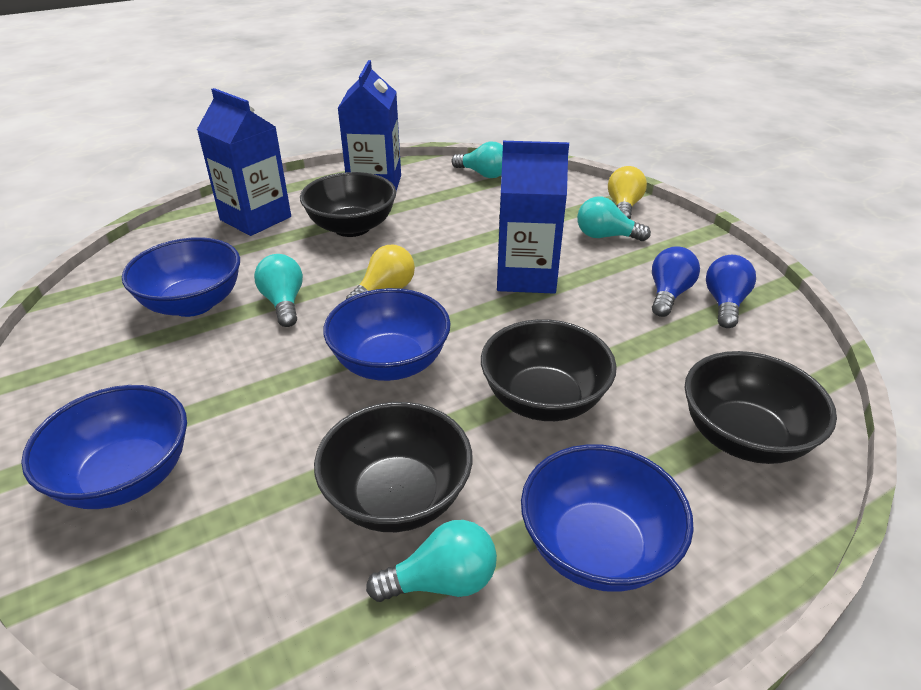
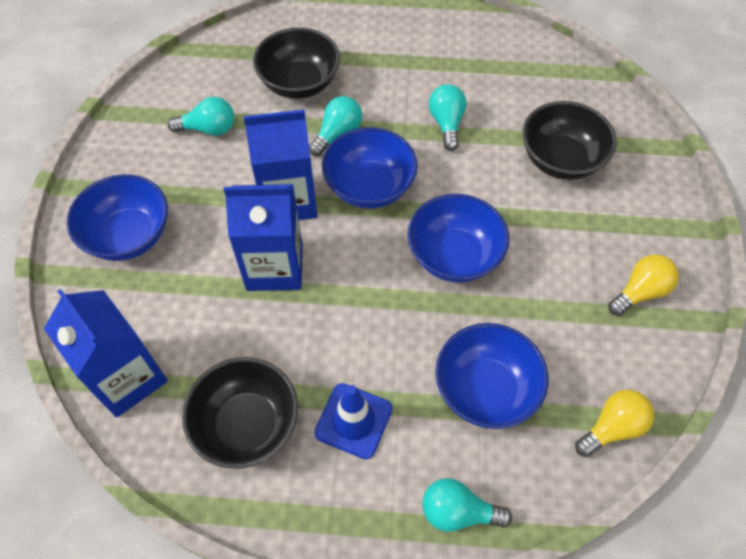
black bowl: [300,172,396,237] [314,402,472,532] [481,319,617,421] [685,351,837,464] = 4 -> [182,357,298,469] [253,27,340,99] [522,101,617,180] = 3
blue light bulb: [652,246,700,317] [706,255,756,328] = 2 -> none = 0
blue traffic cone: none = 0 -> [314,383,392,459] = 1

